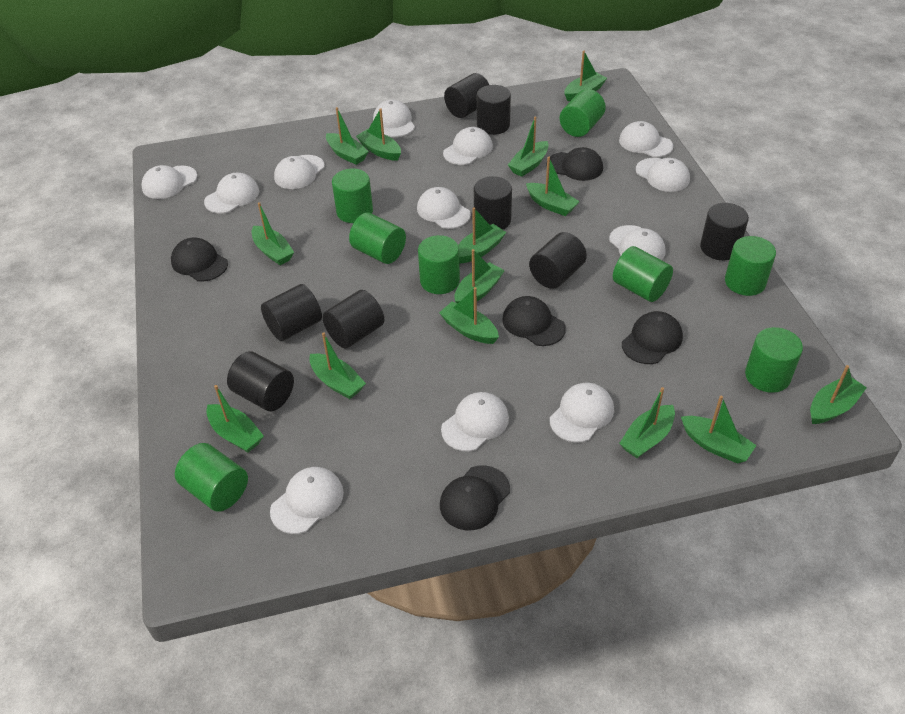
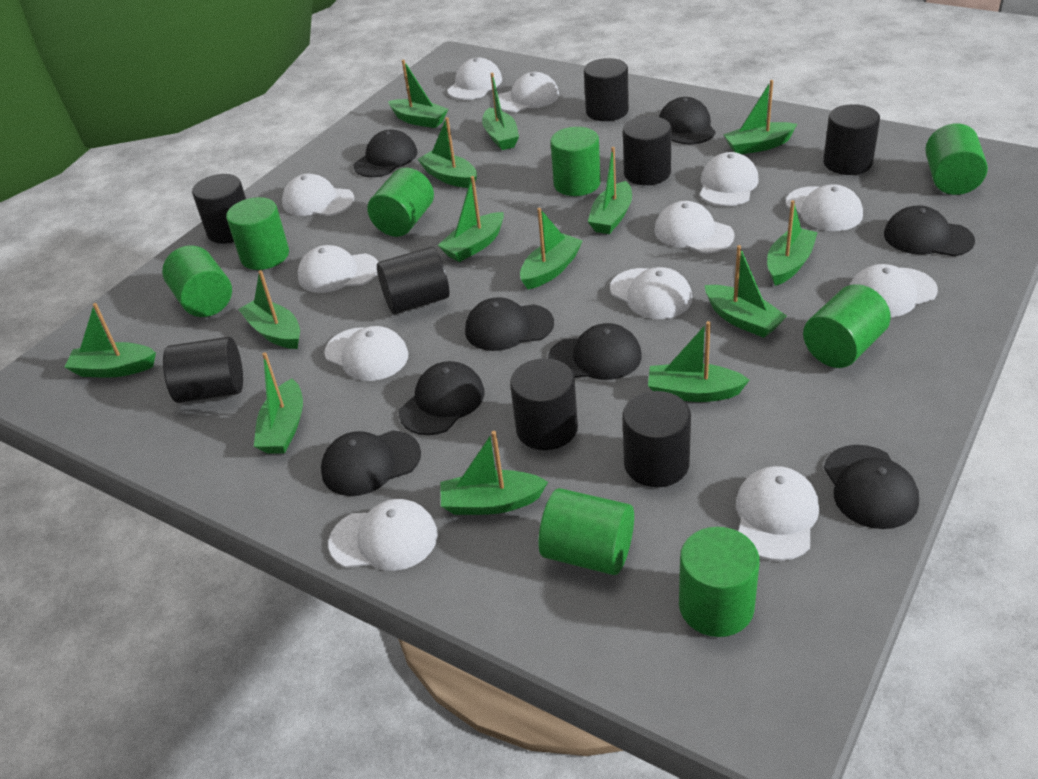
black cap: [171,238,228,282] [440,465,510,530] [502,296,566,346] [549,147,603,181] [622,311,683,364] = 5 -> [321,430,421,496] [353,129,417,177] [399,361,485,435] [465,297,554,351] [548,323,642,380] [659,97,715,145] [824,445,919,529] [884,205,975,256] = 8

